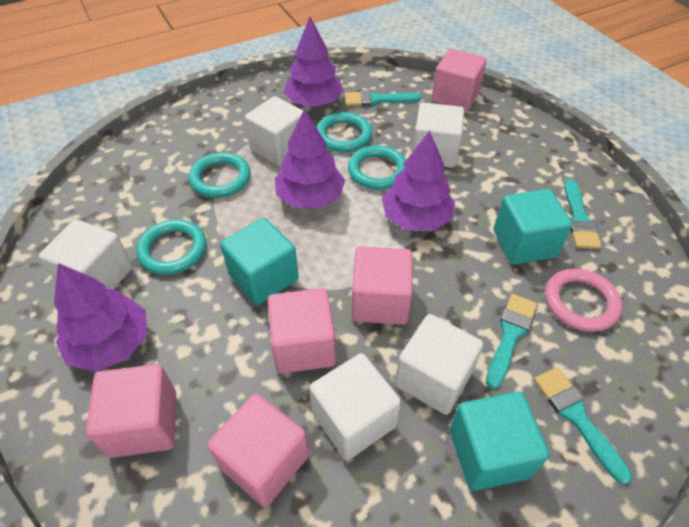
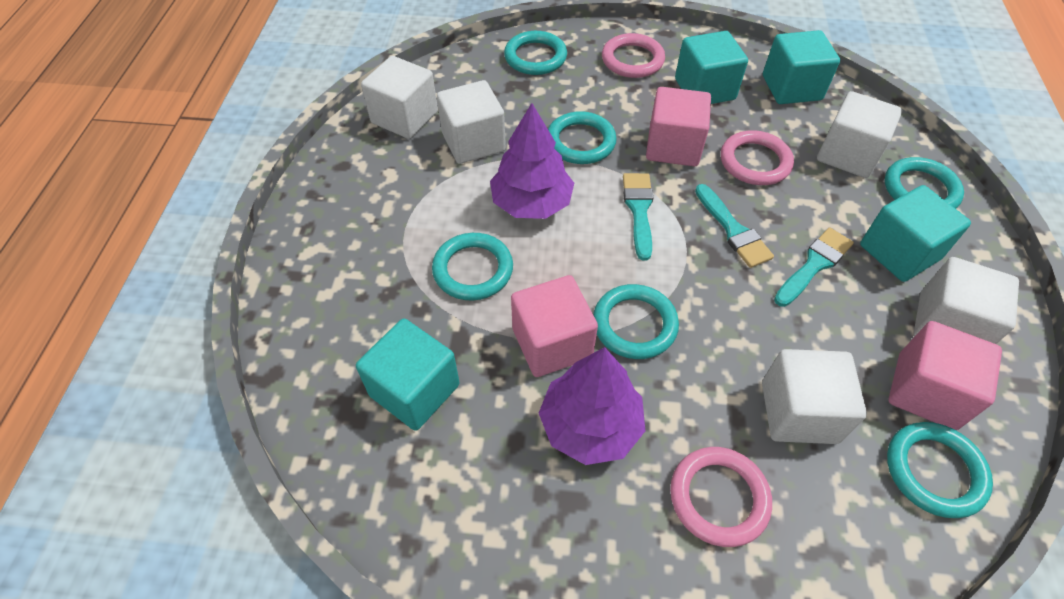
pink cube: [86,364,176,458] [207,393,309,507] [268,288,336,374] [352,246,412,325] [432,49,487,111] = 5 -> [511,275,598,377] [646,87,711,166] [888,321,1002,430] = 3
pink ring: [545,268,622,332] = 1 -> [602,33,665,78] [670,447,772,547] [721,130,794,185] = 3
purple tree: [54,263,147,372] [275,109,345,208] [284,17,344,107] [382,130,455,231] = 4 -> [490,103,574,219] [539,347,645,465] = 2
turquoise brush: [345,90,422,107] [486,294,537,389] [534,367,632,485] [564,179,601,249] = 4 -> [623,173,653,261] [695,184,774,268] [774,228,854,307] = 3
turquoise cube: [220,218,299,305] [450,392,550,491] [494,189,572,264] = 3 -> [356,319,460,431] [675,31,748,104] [763,30,840,104] [860,185,971,282] = 4
turquoise ring: [136,219,206,275] [189,152,251,198] [316,112,372,152] [348,145,406,190] = 4 -> [432,233,513,300] [504,31,567,75] [548,111,617,164] [593,284,679,359] [884,157,964,209] [887,422,993,518] = 6

